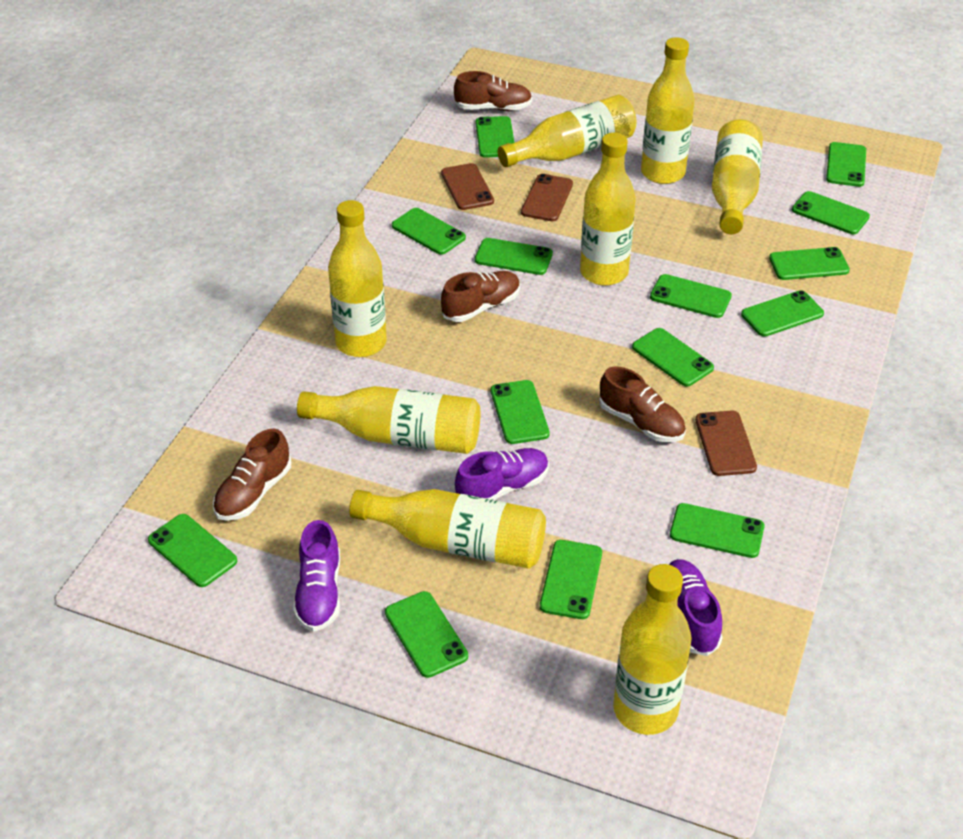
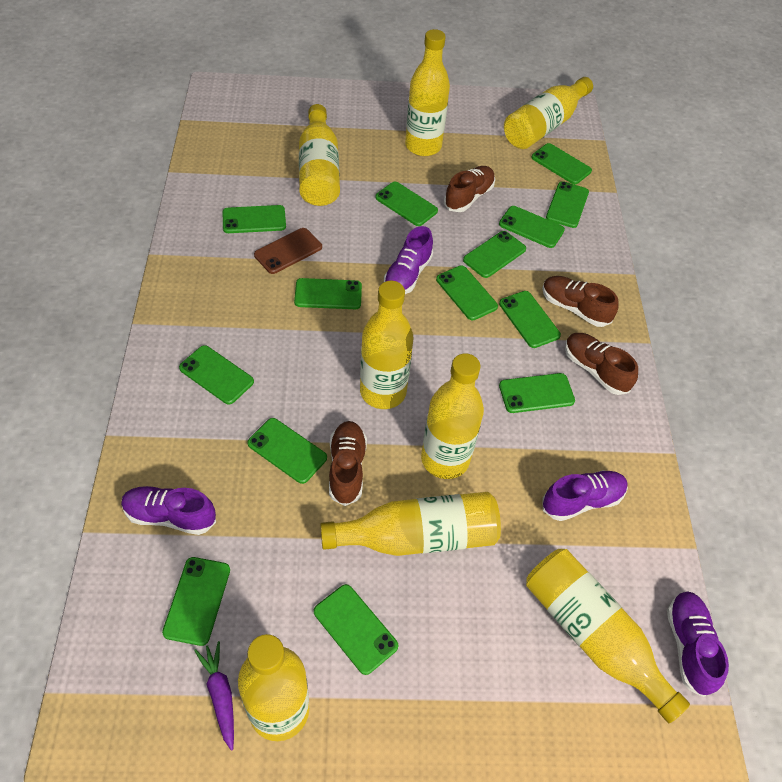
brown phone: [441,163,494,210] [521,174,573,221] [695,411,757,476] = 3 -> [254,228,322,274] = 1
purple carrot: none = 0 -> [194,641,234,751] = 1
purple shoe: [293,520,340,632] [455,448,549,500] [669,559,723,656] = 3 -> [121,486,216,535] [384,226,433,294] [543,470,628,521] [667,591,729,697] = 4

